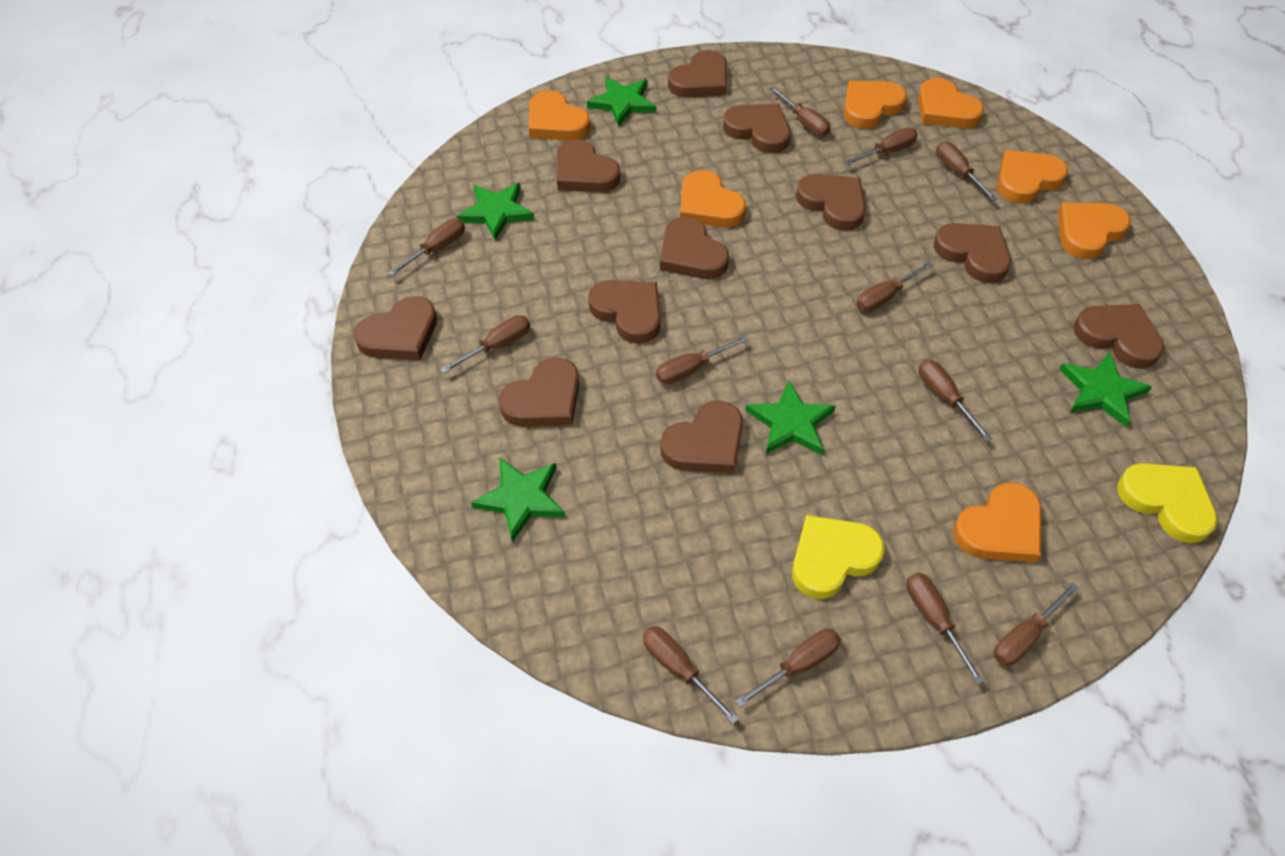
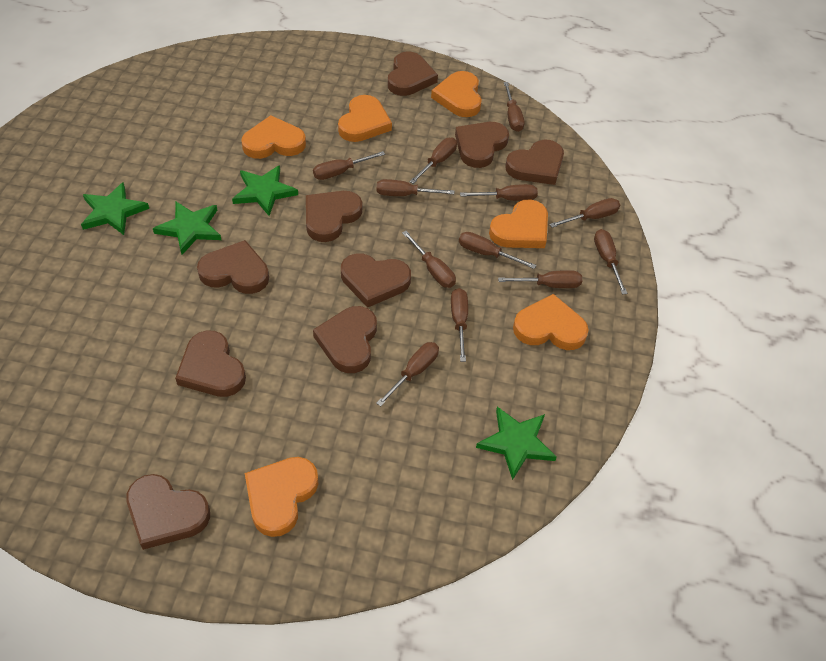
brown heart: [354,296,437,360] [499,357,579,427] [556,139,620,193] [588,280,661,344] [660,217,729,279] [660,401,743,473] [668,50,727,98] [723,104,791,153] [796,174,866,231] [934,223,1011,283] [1073,304,1164,369] = 11 -> [126,474,210,550] [175,331,246,397] [197,240,269,294] [306,191,362,242] [313,306,377,373] [341,253,411,308] [388,51,438,96] [455,122,509,168] [505,140,564,185] = 9
green star: [457,183,535,241] [471,457,565,542] [587,77,656,127] [746,381,836,455] [1059,352,1152,428] = 5 -> [81,182,149,235] [153,202,221,255] [232,165,298,216] [476,407,557,480] = 4
orange heart: [529,90,590,141] [680,170,746,228] [844,81,907,129] [918,78,984,128] [953,483,1042,563] [997,150,1068,203] [1058,203,1131,259] = 7 -> [241,115,306,159] [245,457,318,537] [338,95,392,142] [431,71,482,117] [489,199,548,248] [513,294,589,350] = 6
yellow heart: [792,515,885,599] [1117,463,1218,543] = 2 -> none = 0

